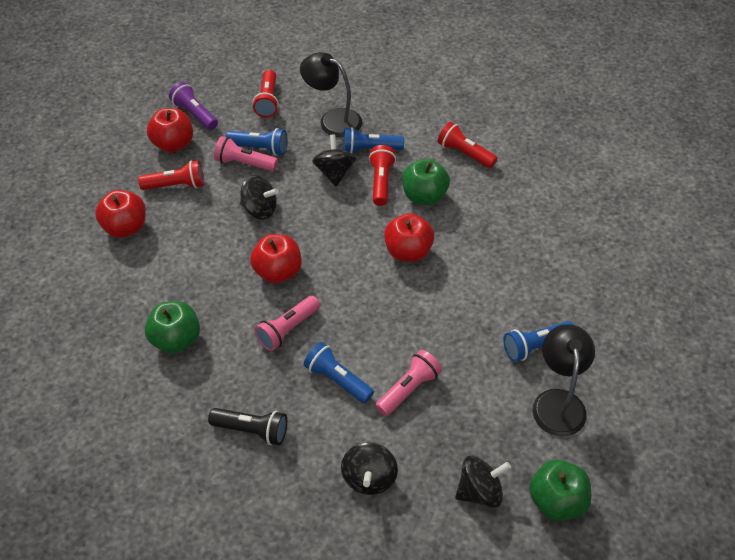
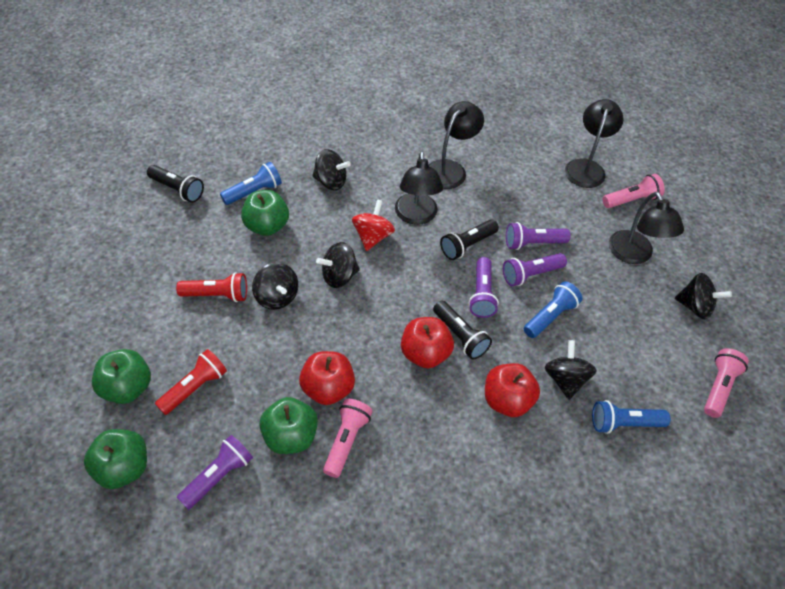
black flashlight: [208,408,287,445] = 1 -> [147,165,204,203] [433,301,492,360] [440,220,499,260] = 3
black lamp: [300,52,362,137] [532,324,595,437] = 2 -> [395,151,443,225] [429,101,484,189] [565,99,624,188] [609,192,684,264] = 4
black spinning top: [240,175,279,220] [312,135,356,186] [341,442,398,495] [455,456,511,508] = 4 -> [252,263,298,310] [312,149,351,190] [316,242,360,288] [545,340,597,400] [675,273,732,320] = 5
blue flashlight: [225,128,287,155] [304,342,374,404] [343,127,404,153] [503,321,574,362] = 4 -> [220,162,282,205] [524,281,582,338] [592,400,670,434] = 3
green apple: [145,301,200,354] [402,159,450,205] [529,459,591,521] = 3 -> [84,429,147,489] [92,349,151,404] [241,190,289,236] [259,397,318,454] = 4
purple flashlight: [169,82,218,130] = 1 -> [177,435,253,510] [469,257,499,318] [503,253,567,286] [506,222,570,250] = 4
red apple: [95,190,146,238] [147,108,193,152] [250,234,302,283] [384,213,434,262] = 4 -> [299,351,355,405] [401,317,454,368] [485,363,540,417] = 3
red flashlight: [138,160,204,190] [253,70,279,118] [369,145,396,206] [438,122,497,168] = 4 -> [155,349,227,415] [176,272,247,302] = 2
red spinning top: none = 0 -> [352,200,395,251] = 1

